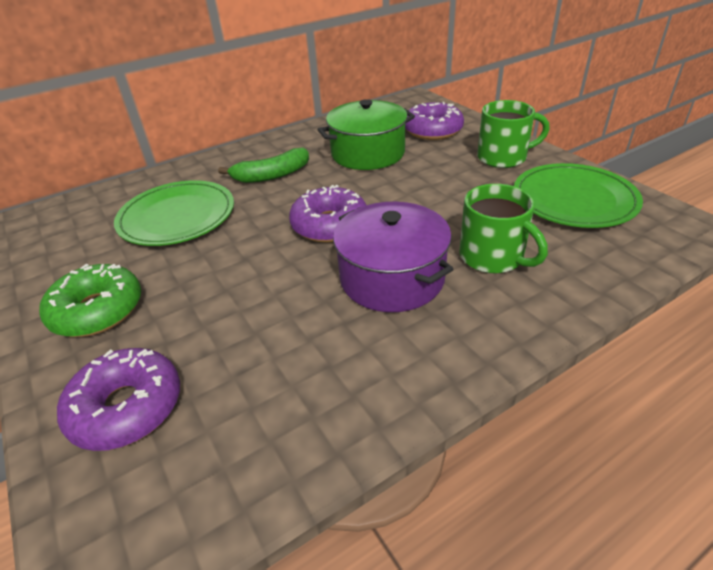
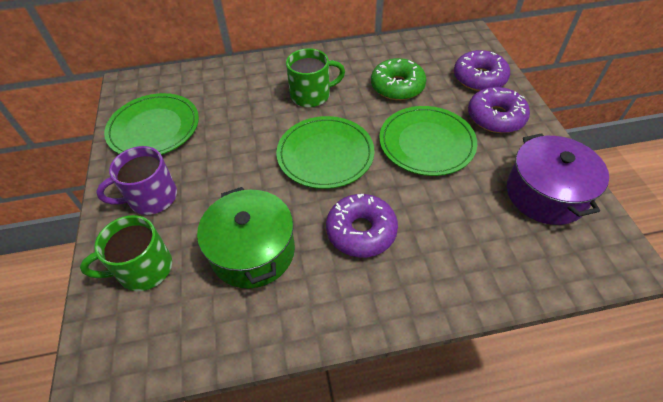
green banana: [218,148,309,183] = 1 -> none = 0
green plate: [114,180,234,246] [514,163,643,228] = 2 -> [104,93,199,155] [276,116,374,189] [379,106,477,176] = 3
purple mug: none = 0 -> [96,146,177,215] = 1

